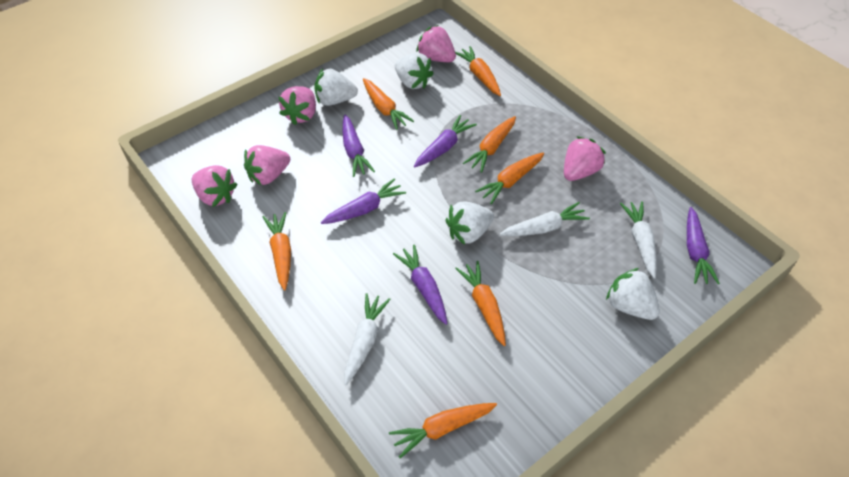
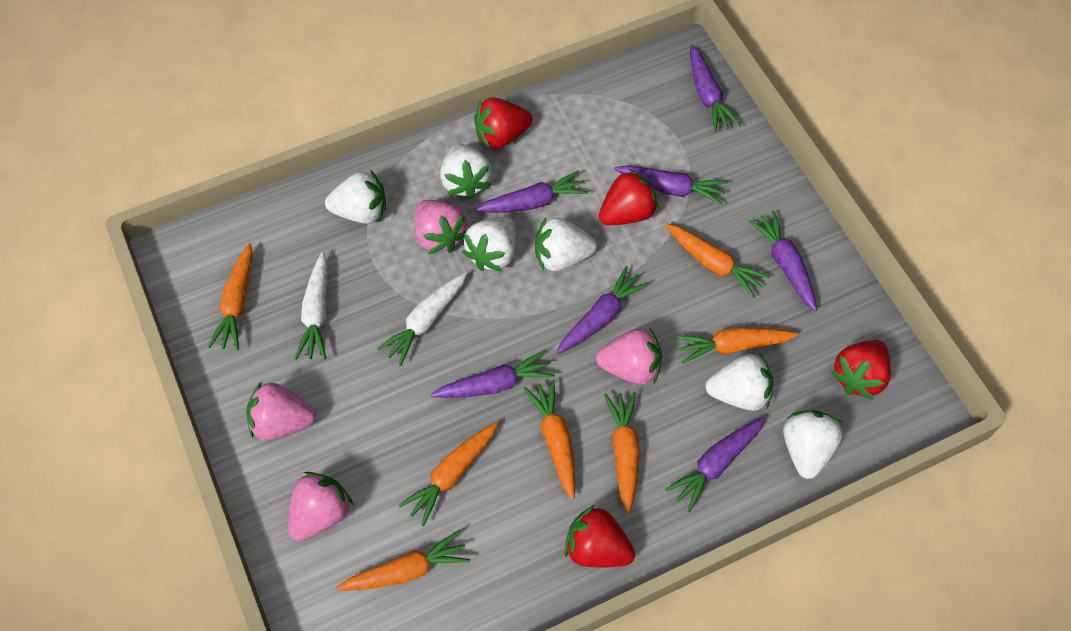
pink strawberry: [192,165,238,207] [244,145,290,186] [278,86,316,125] [416,25,456,62] [564,136,606,181] = 5 -> [246,381,316,440] [288,472,353,541] [415,200,466,254] [596,327,662,384] = 4
purple carrot: [321,178,406,224] [343,115,375,177] [393,245,447,325] [414,115,477,167] [687,207,720,284] = 5 -> [431,349,555,398] [474,170,588,213] [557,266,649,354] [614,165,728,205] [665,417,765,512] [690,45,741,133] [748,210,817,311] = 7
red strawberry: none = 0 -> [474,97,533,149] [565,505,635,568] [599,169,659,225] [831,340,891,400] = 4
white carrot: [344,293,391,385] [500,202,590,236] [620,201,657,278] = 3 -> [294,252,327,360] [377,272,467,366] = 2
white strawberry: [314,69,358,106] [395,53,434,89] [445,202,494,245] [606,268,660,320] = 4 -> [325,170,386,224] [440,143,491,199] [462,217,516,272] [535,218,597,271] [705,353,774,411] [783,410,843,479] = 6

